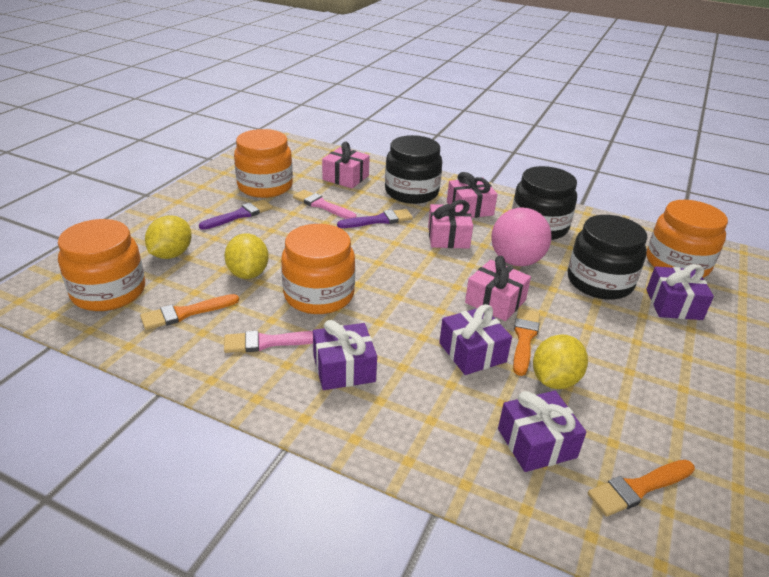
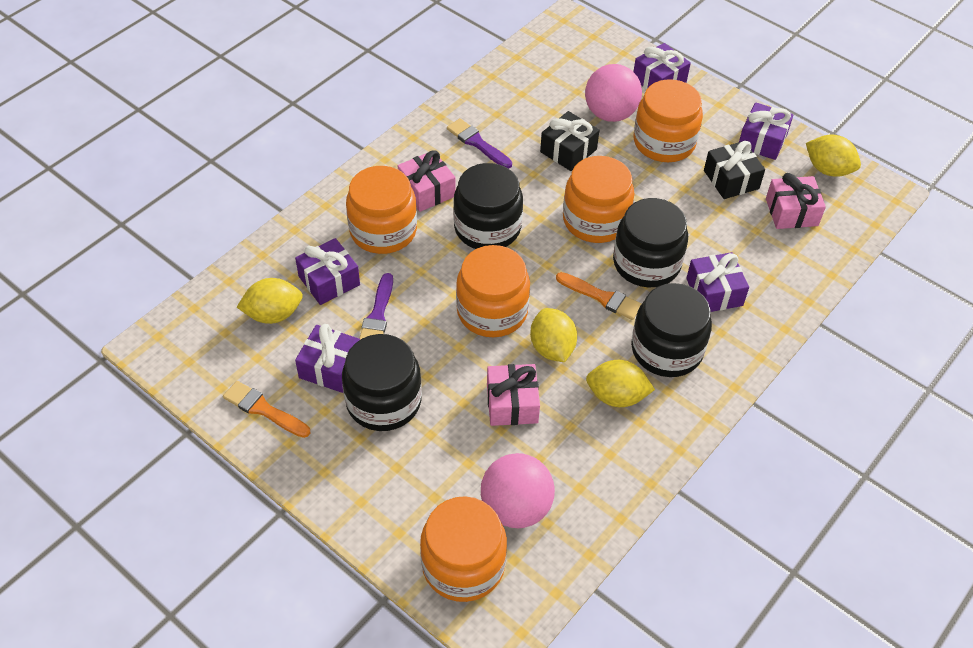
black gift: none = 0 -> [540,111,600,171] [704,141,765,199] = 2
black jar: [385,135,442,204] [512,166,577,240] [568,215,648,300] = 3 -> [342,334,422,431] [453,163,523,249] [613,198,688,287] [631,283,712,377] = 4
orange brush: [140,294,239,330] [513,308,540,376] [588,460,695,517] = 3 -> [223,381,310,438] [556,272,642,320] = 2
orange jar: [58,219,145,311] [234,129,293,198] [281,224,355,314] [646,200,728,278] = 4 -> [346,166,417,254] [420,496,507,602] [456,245,530,337] [563,156,634,243] [634,79,703,162] = 5
pink ball: [491,208,552,266] = 1 -> [481,453,555,528] [585,64,642,122] = 2
pink brush: [224,331,313,353] [293,190,356,219] = 2 -> none = 0
pink gift: [322,142,370,188] [428,200,473,249] [447,172,498,218] [465,256,531,321] = 4 -> [398,150,455,212] [487,364,540,426] [766,173,826,229] = 3
purple gift: [313,320,377,390] [439,304,512,375] [498,391,587,472] [646,264,714,320] = 4 -> [295,238,360,305] [295,324,360,393] [633,43,691,90] [686,252,749,312] [739,102,793,160] = 5
yellow lemon: [145,215,192,259] [224,233,269,279] [533,334,588,389] = 3 -> [237,278,303,324] [530,308,577,362] [586,360,655,407] [806,135,861,177] = 4

